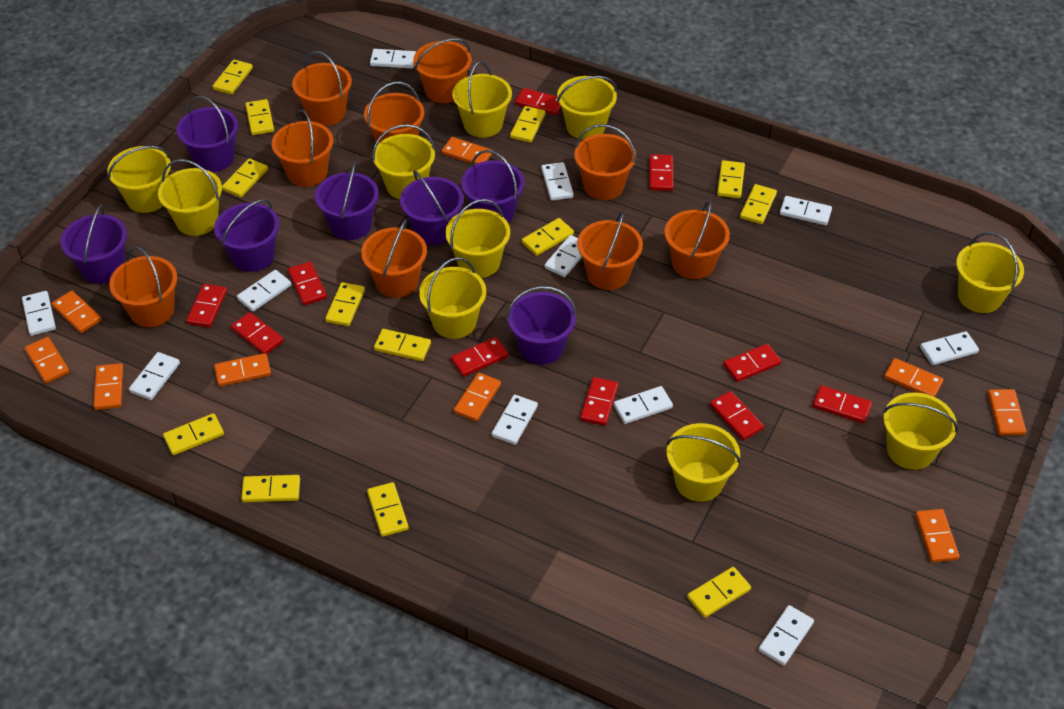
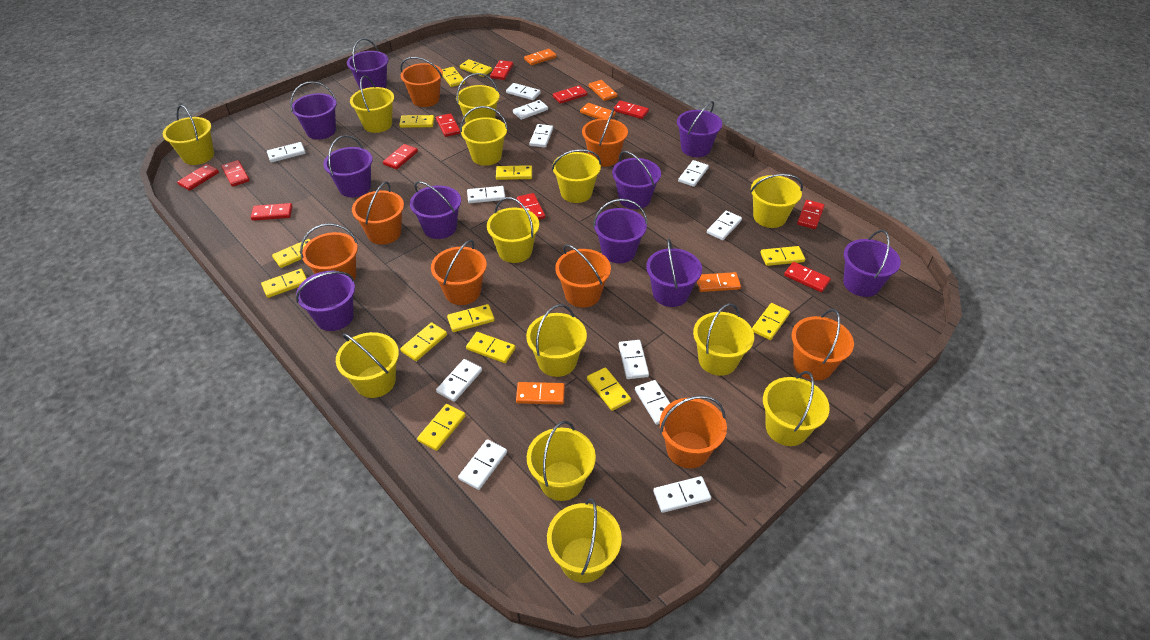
orange bucket: [109,246,177,327] [272,109,333,187] [292,51,352,126] [361,219,427,298] [364,82,424,144] [413,38,472,103] [574,124,636,200] [577,212,643,290] [664,201,730,279] = 9 -> [300,223,358,280] [352,182,404,245] [400,57,443,107] [431,240,487,305] [555,245,611,307] [582,108,628,167] [660,395,727,468] [791,309,854,381] = 8
orange domino: [25,337,70,384] [51,291,102,333] [93,363,124,410] [214,353,271,387] [441,137,492,165] [454,373,501,422] [884,358,944,397] [915,509,959,562] [988,389,1026,435] = 9 -> [516,382,565,405] [524,49,557,65] [580,103,616,119] [589,80,617,101] [697,272,741,292] = 5
purple bucket: [60,205,127,284] [177,96,238,172] [214,199,280,272] [315,162,379,240] [400,170,463,245] [461,150,524,223] [507,286,577,365] = 7 -> [290,81,337,140] [296,271,355,331] [323,135,373,197] [347,38,389,90] [410,181,461,239] [593,199,647,263] [612,151,661,209] [646,239,702,307] [677,101,722,157] [843,230,901,297] = 10
red domino: [186,284,227,328] [231,312,284,354] [288,262,327,305] [451,337,508,377] [515,88,561,115] [580,377,618,426] [649,154,673,191] [710,391,764,440] [723,344,781,382] [813,385,872,424] = 10 -> [177,164,219,191] [221,160,250,187] [251,203,293,221] [383,144,418,169] [436,113,460,137] [490,60,513,80] [517,193,545,220] [553,85,587,104] [614,100,649,119] [784,262,831,292] [797,200,825,229] = 11
white domino: [22,291,56,336] [129,352,180,400] [237,270,291,312] [370,49,416,68] [491,395,538,445] [541,162,574,201] [544,235,582,277] [614,386,673,424] [758,605,814,666] [780,196,832,225] [920,331,979,365] = 11 -> [267,142,306,163] [436,359,482,402] [458,439,507,490] [467,186,505,203] [506,83,541,100] [513,100,548,120] [530,124,553,148] [619,340,649,379] [635,380,670,425] [653,476,711,513] [678,160,709,187] [707,211,742,240] = 12
yellow bucket: [107,146,171,213] [158,159,222,236] [372,124,435,199] [419,257,486,339] [445,199,510,278] [452,62,512,138] [557,76,617,140] [666,423,741,502] [883,392,958,470] [956,232,1024,313] = 10 -> [163,105,214,165] [336,332,399,398] [350,75,394,133] [456,73,499,123] [460,106,508,166] [487,197,539,263] [526,304,587,377] [527,421,596,501] [547,498,622,583] [552,149,601,203] [693,303,754,376] [750,174,803,228] [763,371,830,446] = 13

